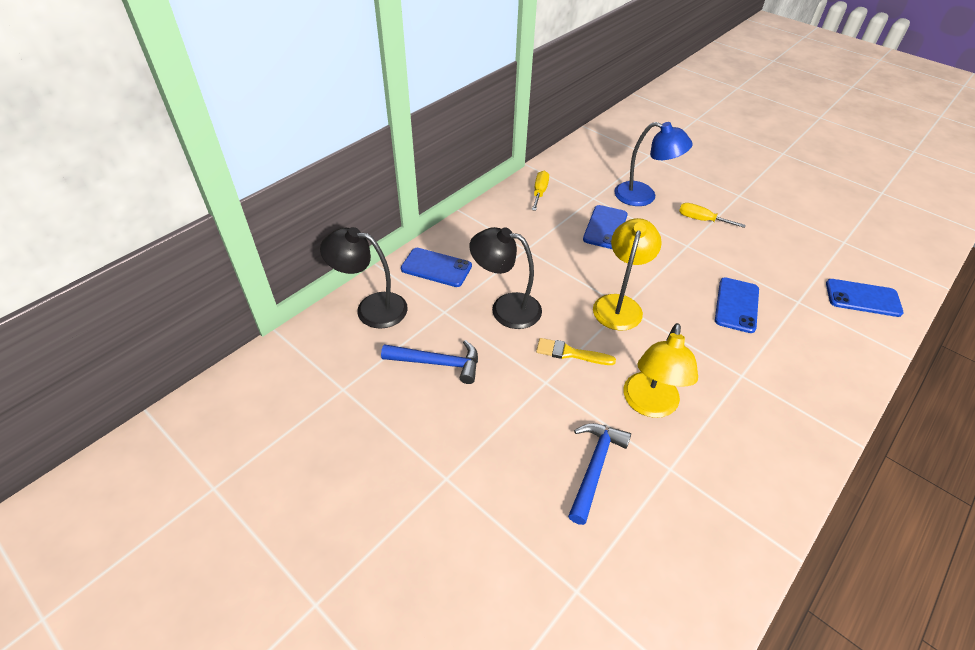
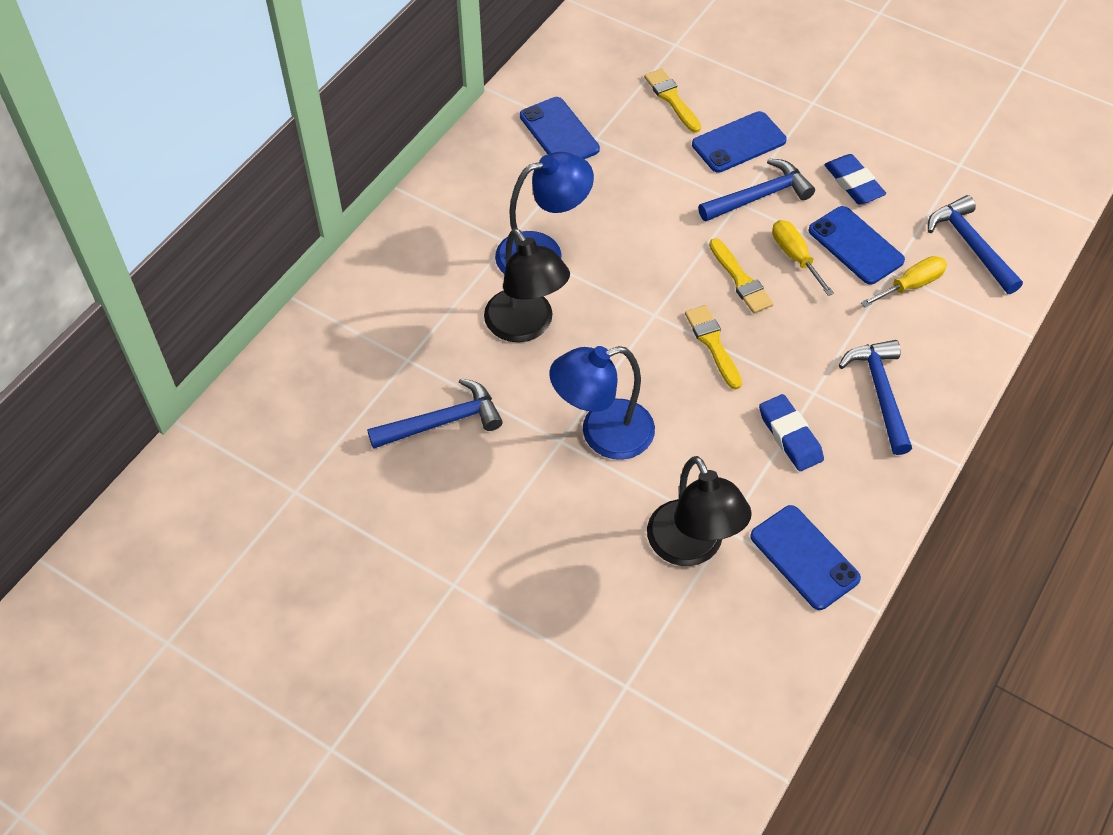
blue eraser: none = 0 -> [759,394,824,471] [824,154,886,204] = 2
blue hammer: [381,340,478,384] [568,423,631,525] = 2 -> [367,378,503,449] [698,158,815,221] [839,340,912,455] [928,195,1023,294] = 4
blue lamp: [614,122,693,206] = 1 -> [495,152,594,274] [549,346,655,460] = 2
yellow brush: [536,338,616,365] = 1 -> [644,69,701,133] [685,305,742,390] [709,238,774,314] = 3
yellow lamp: [593,218,662,330] [623,323,698,418] = 2 -> none = 0

